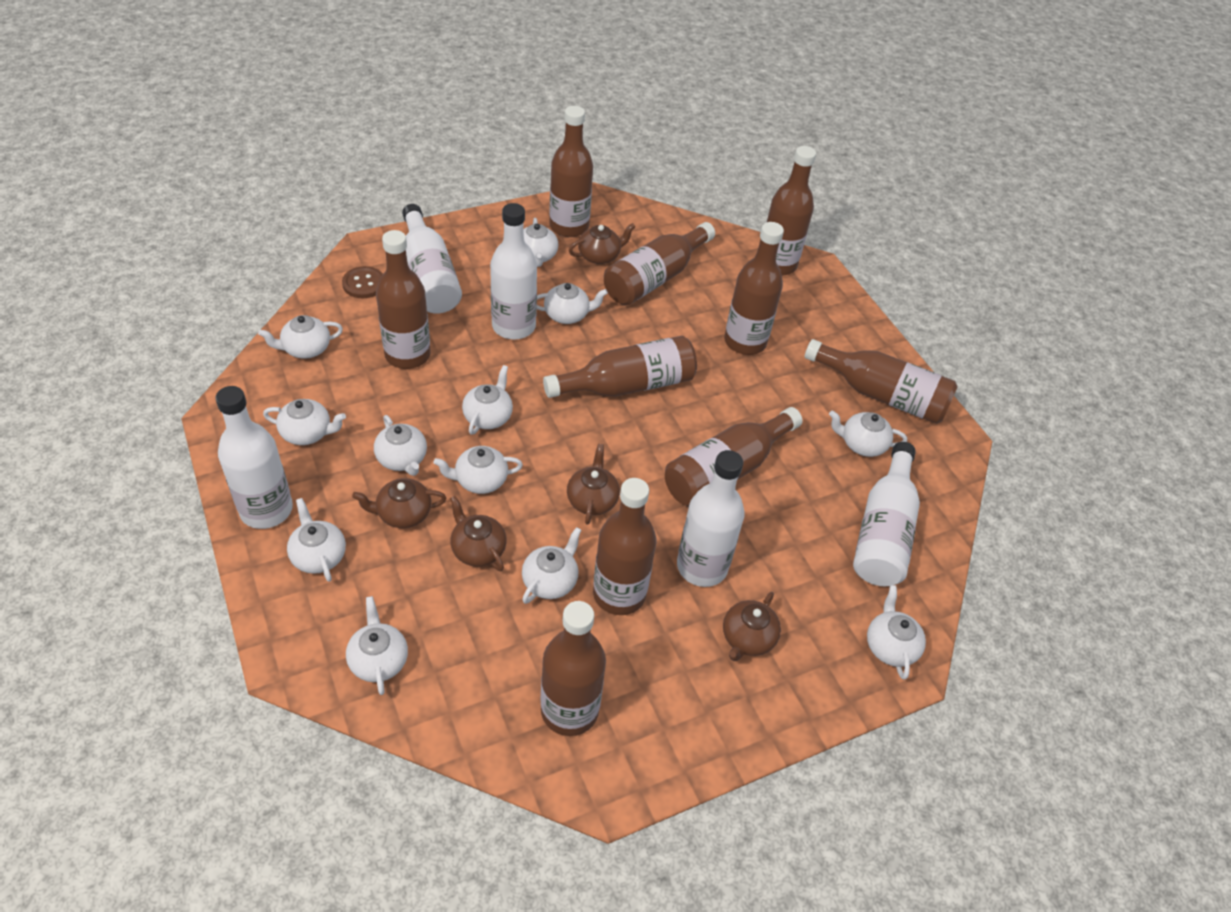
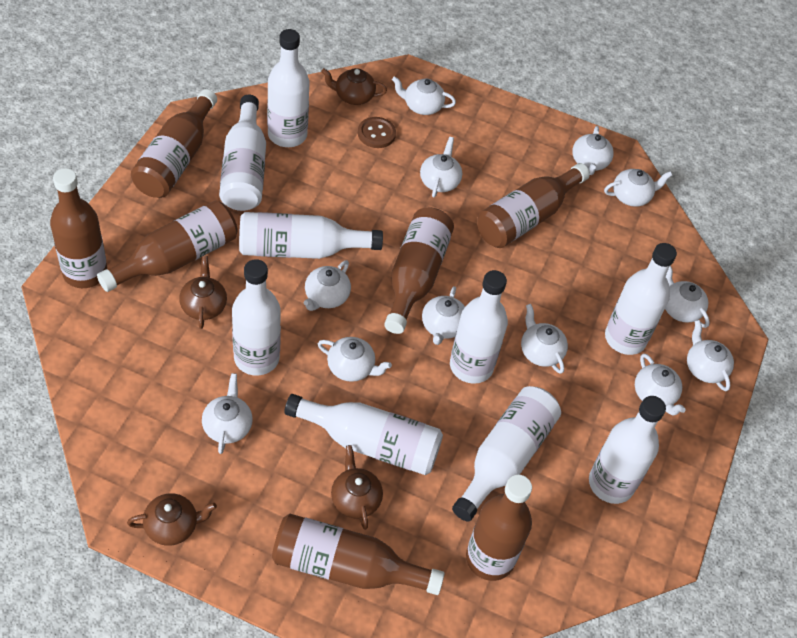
brown bottle: [376,230,431,369] [540,601,606,736] [543,336,697,398] [549,106,593,237] [593,478,656,615] [604,222,715,306] [665,407,803,507] [724,222,784,355] [766,146,816,276] [804,339,958,424] = 10 -> [50,168,107,288] [97,200,238,292] [131,89,217,198] [272,514,444,595] [384,208,454,334] [466,475,532,581] [477,163,590,248] = 7
brown teapot: [352,478,447,528] [450,496,507,571] [567,444,620,525] [569,223,635,264] [723,592,781,661] = 5 -> [127,493,217,546] [179,256,227,329] [321,68,387,105] [331,445,383,530] = 4
white bottle: [215,386,293,529] [402,204,462,313] [490,203,537,340] [677,450,745,587] [853,442,920,586] = 5 -> [219,95,266,211] [232,259,281,376] [239,212,383,259] [267,29,310,147] [284,394,443,475] [450,270,508,384] [452,386,561,521] [589,396,666,504] [605,243,677,355] = 9

